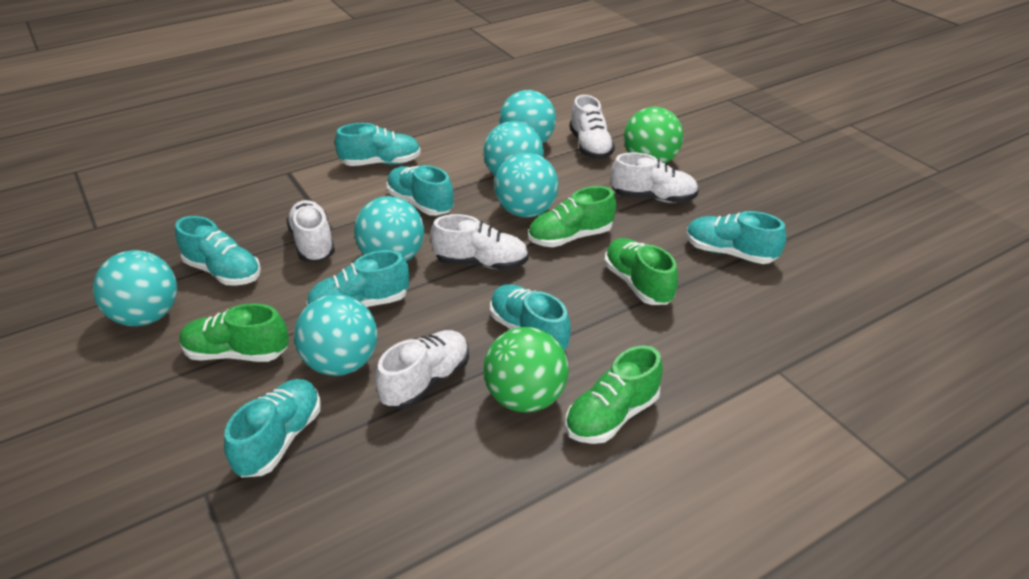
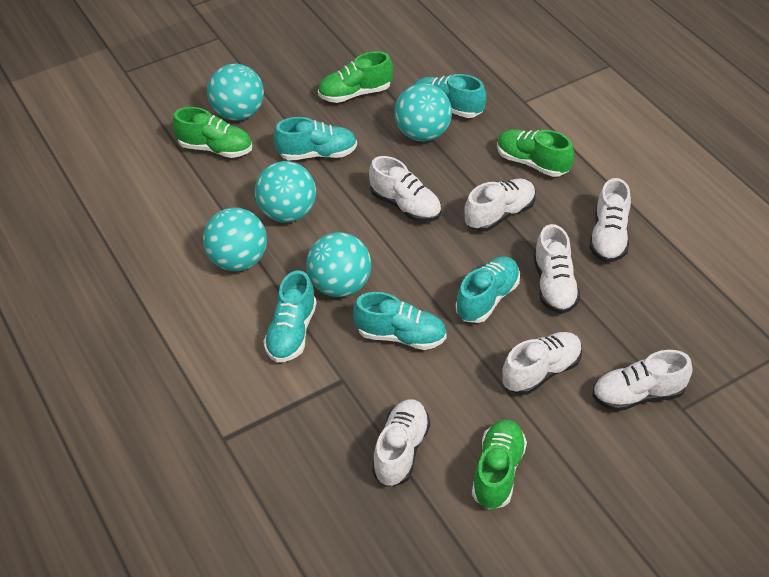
green ball: [483,327,569,413] [624,107,683,163] = 2 -> none = 0
turquoise ball: [93,250,177,326] [294,294,377,376] [354,196,424,262] [483,121,544,176] [494,153,558,218] [499,90,556,144] = 6 -> [203,208,267,271] [207,64,264,121] [255,161,316,223] [306,232,371,297] [394,83,452,142] = 5
turquoise shoe: [175,216,261,286] [224,379,321,478] [306,250,409,307] [335,123,421,166] [386,165,454,216] [490,284,571,350] [686,211,786,264] = 7 -> [263,270,317,362] [273,117,357,160] [353,292,447,350] [414,74,487,118] [456,256,520,323] = 5
white shoe: [286,200,335,262] [375,330,469,410] [431,214,529,270] [570,95,615,159] [610,153,699,203] = 5 -> [369,156,441,222] [372,399,430,486] [464,179,536,231] [502,332,582,395] [534,224,580,314] [589,178,631,262] [592,350,693,411] = 7

